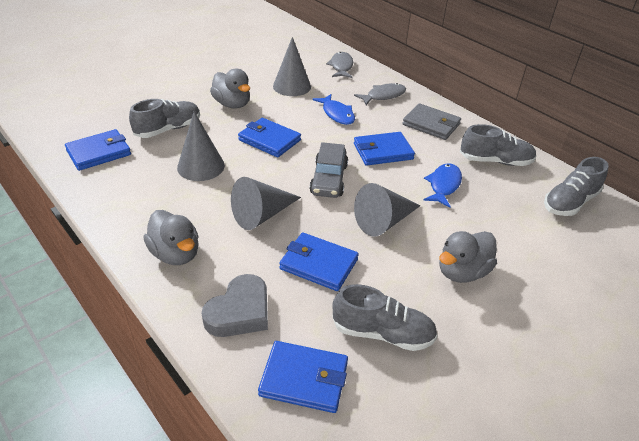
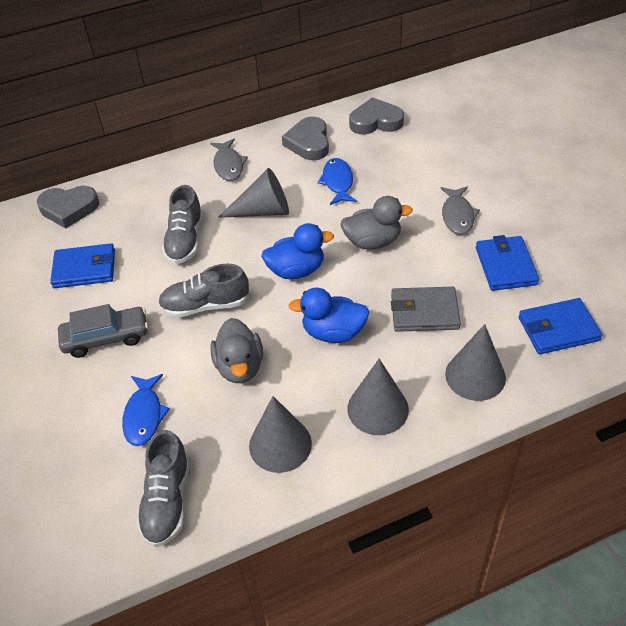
blue duck: none = 0 -> [261,223,334,279] [288,288,369,343] = 2
blue wallet: [65,129,131,171] [238,118,301,157] [258,341,348,413] [279,232,359,291] [354,132,415,166] = 5 -> [50,243,115,288] [476,235,539,291] [518,298,602,354] = 3
grey duck: [144,210,199,265] [210,68,250,108] [439,231,497,283] = 3 -> [210,318,263,383] [340,196,413,249] = 2
grey heart: [202,274,268,337] = 1 -> [37,186,99,229] [282,117,329,160] [349,97,404,134] = 3
grey shoe: [129,99,200,138] [332,284,438,351] [460,124,537,166] [544,157,609,216] = 4 -> [136,430,190,547] [158,264,250,318] [162,185,203,264] = 3

